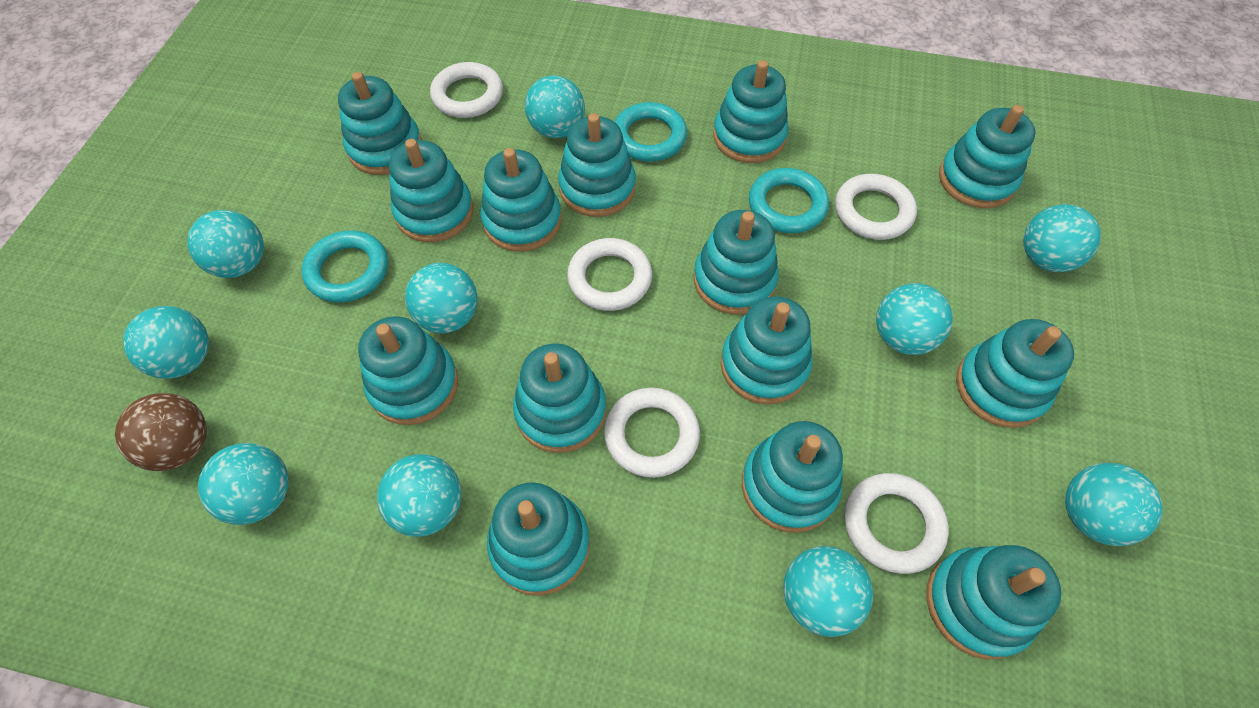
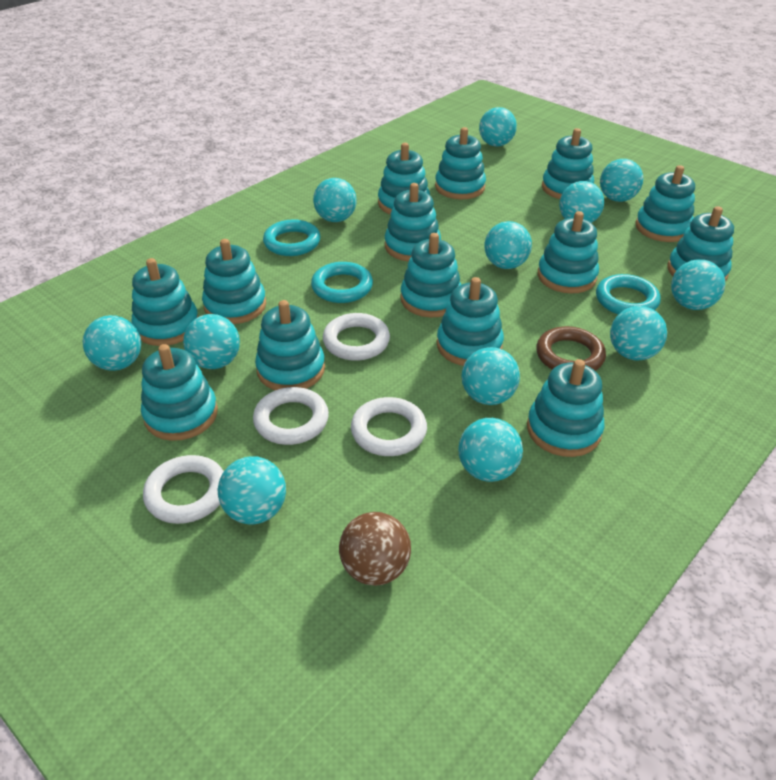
brown ring: none = 0 -> [536,326,606,371] = 1
turquoise ball: [123,306,209,379] [187,210,264,278] [198,443,289,525] [377,454,461,537] [405,263,478,333] [525,75,585,138] [784,546,873,637] [876,283,953,355] [1023,204,1101,272] [1065,463,1163,546] = 10 -> [83,315,141,371] [183,314,240,369] [218,456,286,525] [313,178,357,222] [458,418,523,482] [461,347,520,405] [479,107,517,147] [484,221,532,269] [559,181,604,223] [600,159,643,202] [610,306,667,360] [671,259,725,310] = 12
white ring: [430,62,503,118] [567,238,652,311] [604,388,700,478] [835,174,917,240] [845,473,949,574] = 5 -> [143,455,224,524] [253,387,329,445] [323,313,390,361] [351,397,427,456] = 4

